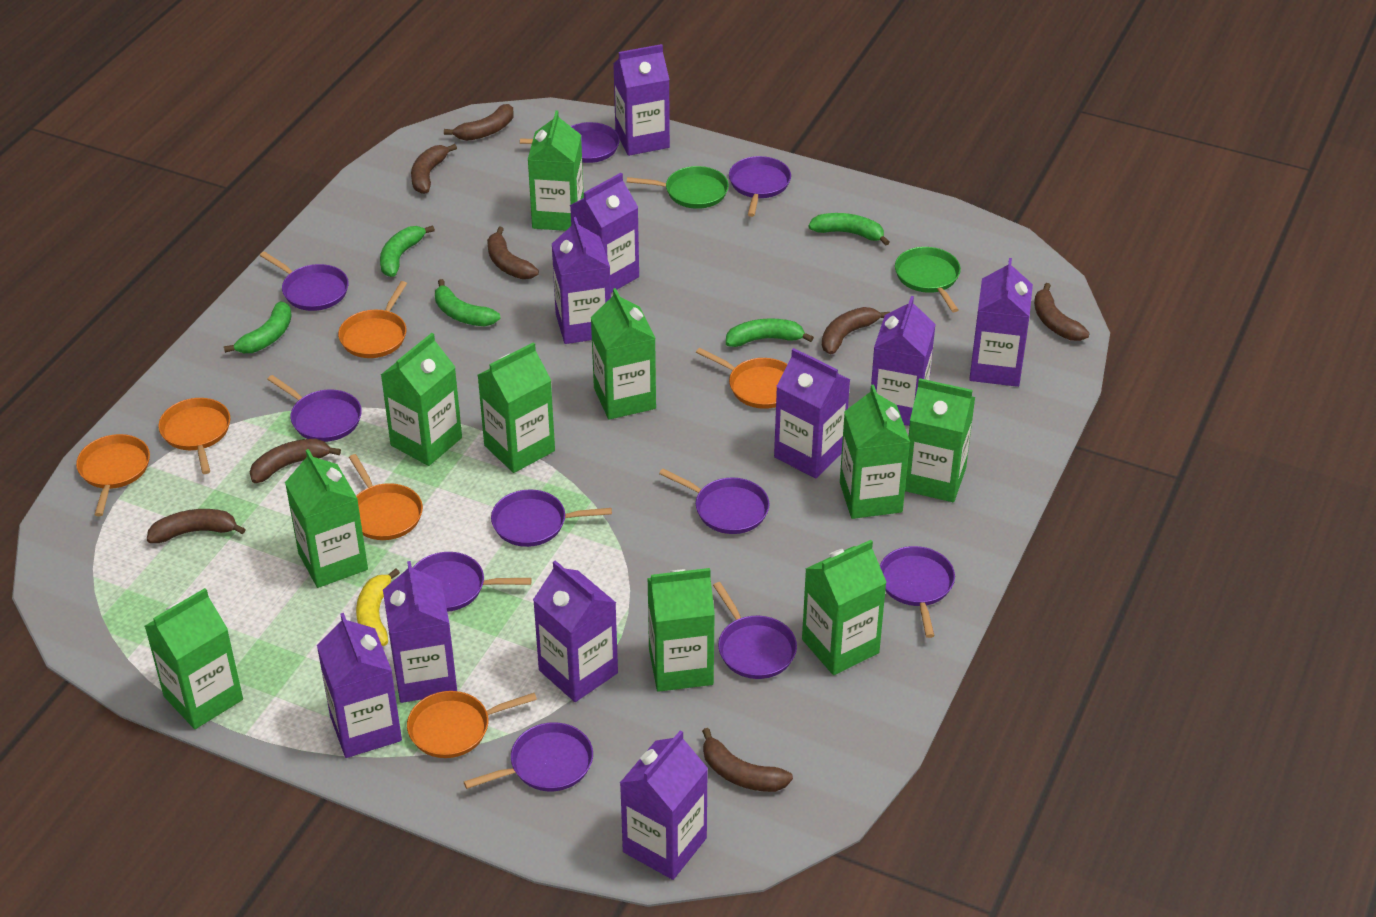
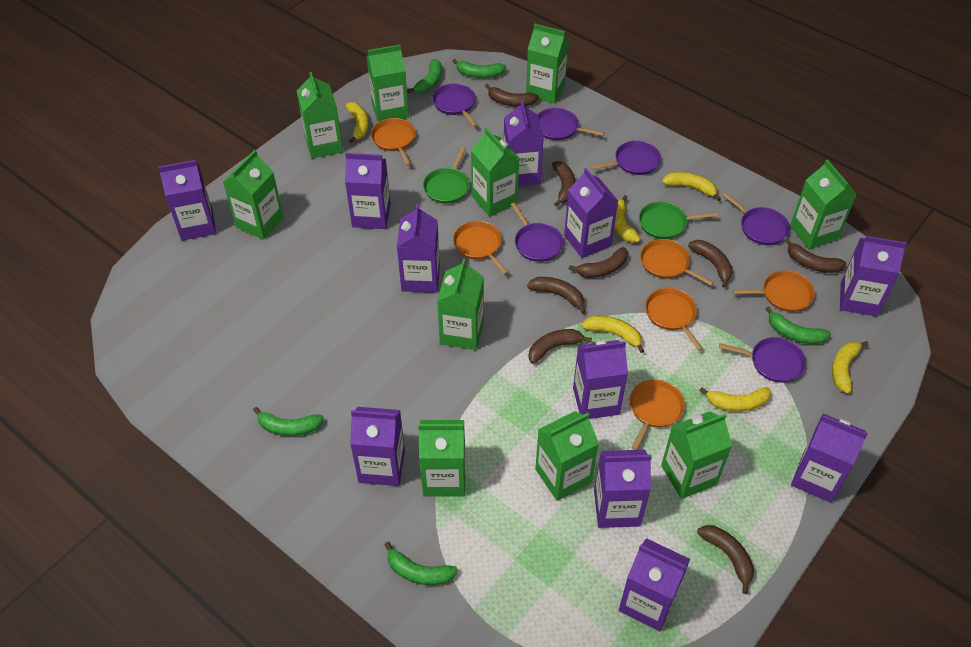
purple carton: [317,613,402,758] [383,561,457,703] [533,560,618,702] [552,217,611,344] [570,173,639,293] [613,44,670,156] [620,730,708,880] [774,348,850,478] [871,296,936,426] [969,258,1033,387] = 10 -> [158,160,216,241] [345,153,391,229] [350,407,405,486] [397,204,440,293] [504,100,544,186] [564,168,618,258] [573,340,628,419] [594,450,652,528] [619,538,690,631] [791,414,868,503] [840,236,907,316] = 11
purple pan: [260,251,349,311] [267,375,362,442] [413,552,532,612] [464,722,593,791] [491,490,612,547] [520,122,620,163] [659,469,769,534] [713,582,797,679] [729,156,791,217] [880,546,955,638] = 10 -> [432,84,478,127] [511,203,564,262] [538,108,605,140] [591,141,661,175] [719,337,806,383] [722,192,790,245] = 6
yellow banana: [356,568,400,646] = 1 -> [346,102,369,144] [582,316,645,353] [614,195,640,243] [662,172,721,201] [699,387,771,411] [832,341,868,393] = 6

